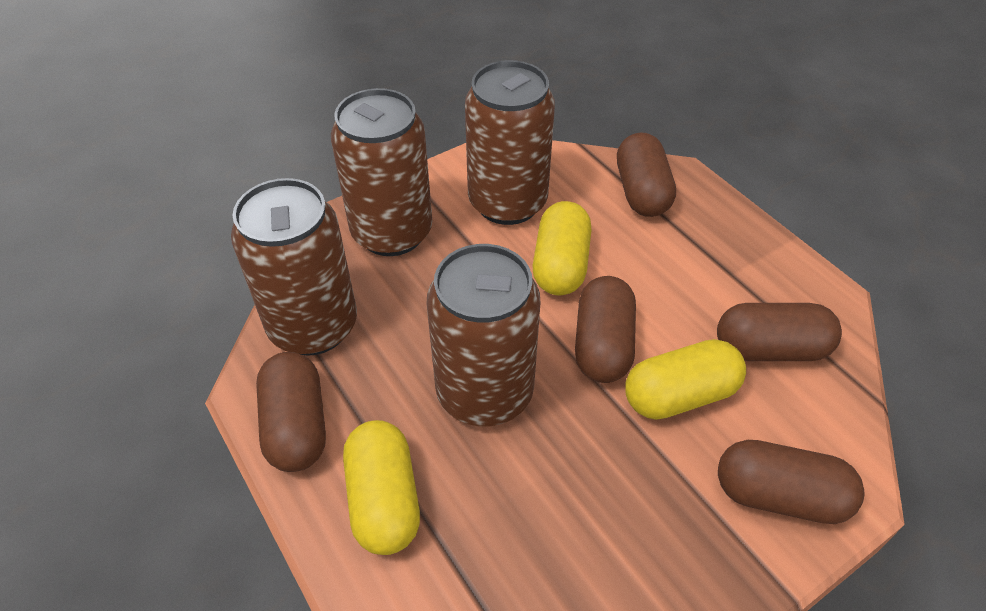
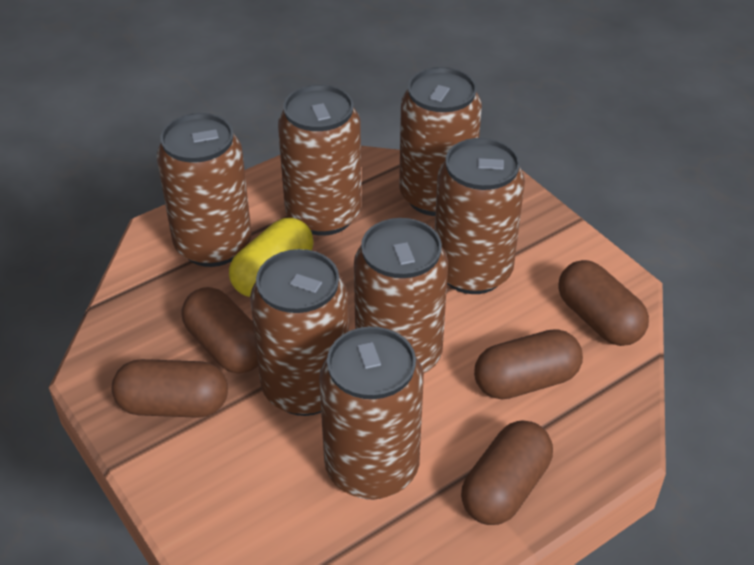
brown can: [231,178,357,356] [331,88,432,256] [426,244,540,426] [465,60,555,225] = 4 -> [157,113,252,267] [250,249,349,416] [278,84,361,236] [319,326,424,499] [354,218,448,374] [399,67,482,216] [435,138,525,294] = 7
yellow capsule: [343,420,420,555] [533,201,591,295] [625,339,746,420] = 3 -> [229,218,314,297] = 1

